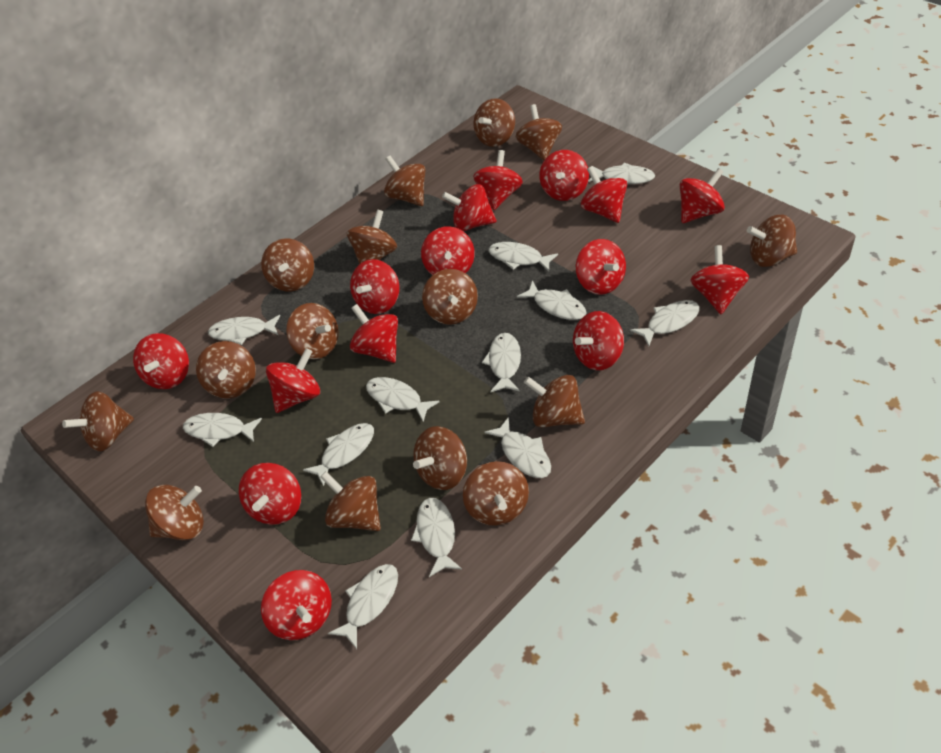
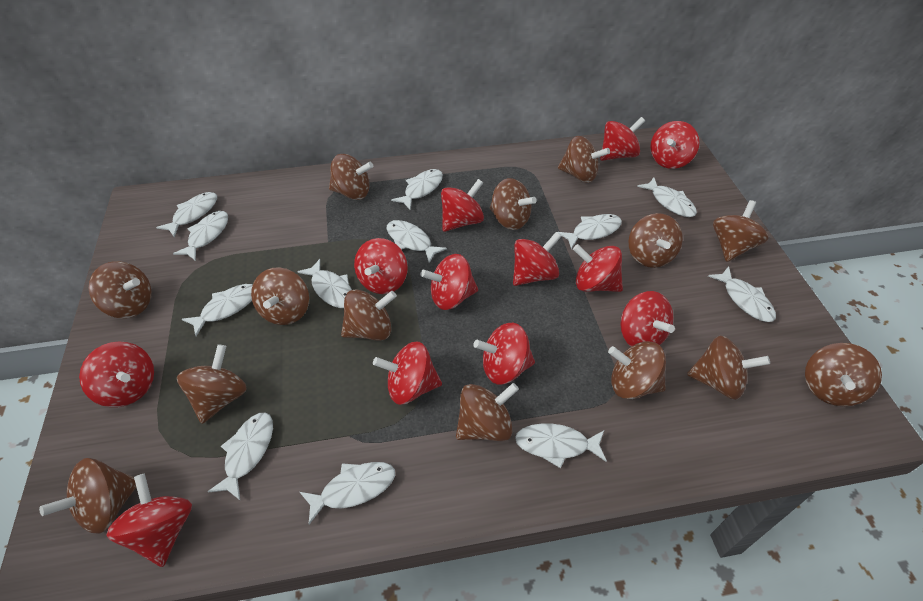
brown spinning top: [62,391,134,451] [145,485,204,540] [196,341,256,398] [261,239,314,291] [286,303,338,360] [320,471,381,531] [347,210,397,264] [384,156,425,206] [413,426,467,490] [422,269,478,325] [463,461,529,526] [474,98,515,147] [516,104,562,160] [524,375,585,428] [747,215,797,267] = 15 -> [39,458,137,533] [89,261,151,318] [177,344,247,424] [251,267,309,325] [329,154,373,200] [341,289,397,341] [456,383,519,441] [490,178,537,230] [558,136,610,183] [608,341,666,399] [629,213,683,268] [687,336,770,400] [713,200,768,262] [805,343,882,406] = 14
red spinning top: [133,333,189,389] [239,463,301,525] [261,570,332,640] [266,348,320,413] [350,259,400,314] [350,304,398,363] [421,226,475,275] [442,184,497,231] [473,150,523,210] [540,150,589,201] [573,311,624,370] [576,239,626,295] [581,166,627,223] [680,168,725,223] [690,245,749,314] = 15 -> [79,341,154,407] [107,473,192,567] [354,238,408,294] [373,342,442,405] [420,254,478,310] [441,179,484,232] [474,323,535,385] [513,232,562,286] [573,244,623,292] [600,117,645,161] [620,291,675,347] [650,121,700,169] = 12

